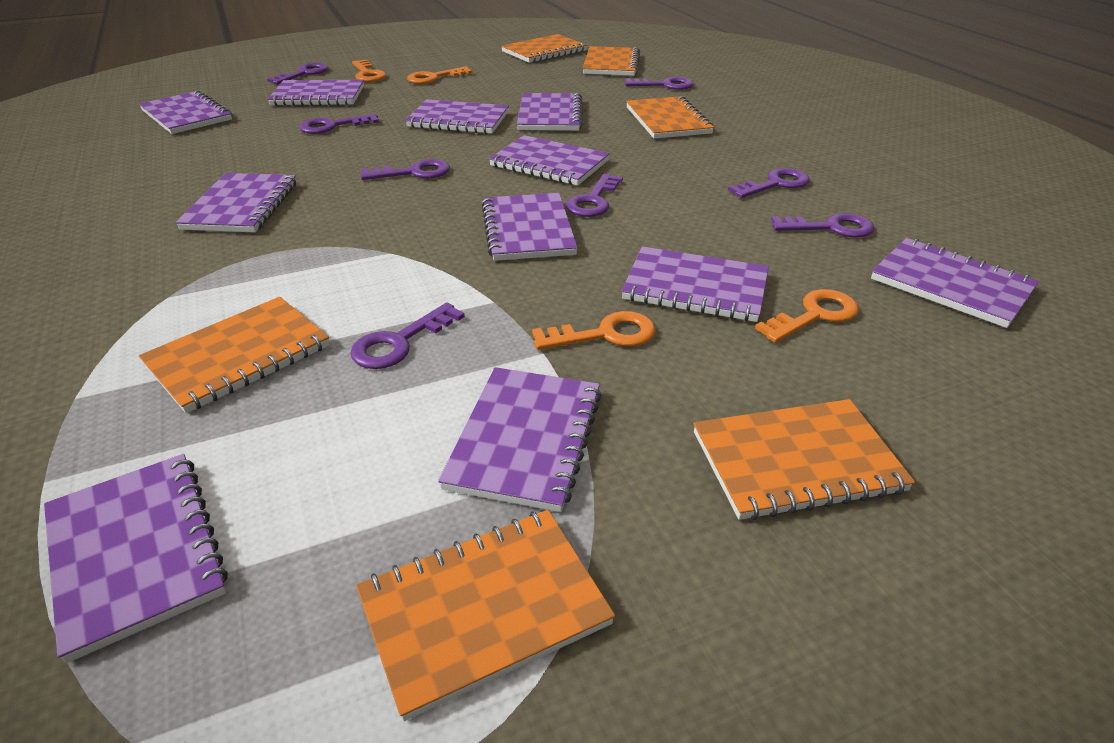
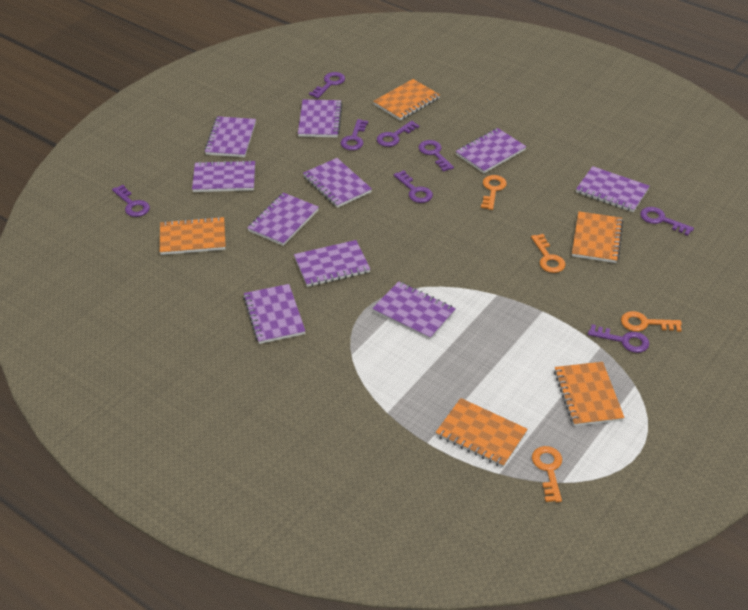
orange notebook: [139,297,330,413] [356,510,615,721] [501,34,587,63] [583,46,640,76] [626,96,714,139] [693,399,915,520] = 6 -> [160,216,226,255] [373,79,440,121] [435,398,528,467] [554,362,625,426] [572,211,623,263] = 5
purple notebook: [44,454,228,663] [139,90,232,134] [175,173,296,232] [268,80,364,106] [405,99,509,134] [438,367,602,512] [481,193,578,261] [489,135,610,186] [517,93,583,131] [621,246,769,322] [871,238,1039,328] = 11 -> [192,160,255,192] [204,116,256,157] [243,284,305,344] [247,192,319,246] [294,240,370,287] [298,99,343,137] [303,158,372,208] [372,281,456,340] [456,128,526,173] [576,166,650,212] = 10

